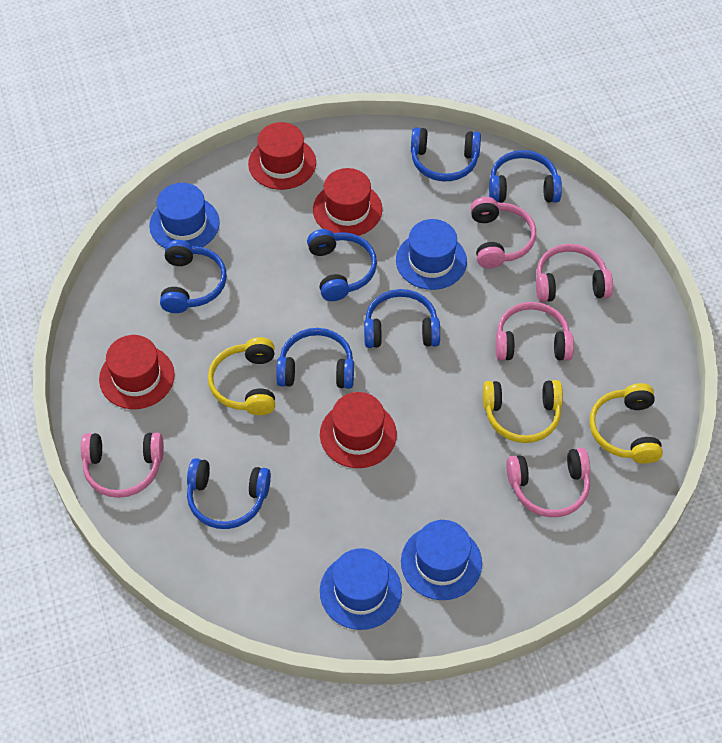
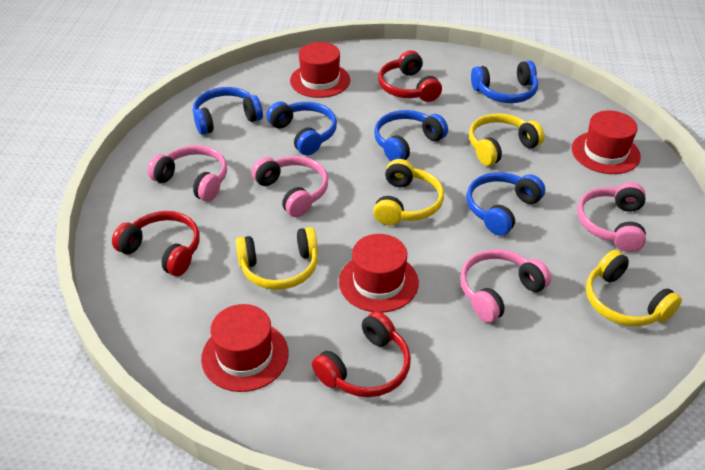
blue hat: [149,183,220,248] [320,548,402,630] [396,219,467,290] [401,520,482,600] = 4 -> none = 0
blue headphones: [160,240,227,313] [187,458,271,529] [276,328,354,389] [307,229,377,301] [364,289,440,348] [411,127,481,181] [489,150,562,203] = 7 -> [193,87,263,135] [266,102,337,155] [374,110,448,161] [466,172,545,236] [471,61,538,103] = 5
pink headphones: [81,432,164,498] [471,197,536,268] [495,302,574,361] [506,448,590,517] [536,244,613,302] = 5 -> [148,145,227,202] [252,156,328,217] [460,249,551,323] [577,182,646,252] = 4
red headphones: none = 0 -> [112,211,200,276] [312,311,411,397] [378,50,442,102] = 3
yellow headphones: [208,337,275,415] [483,380,563,443] [590,383,663,464] = 3 -> [236,227,318,290] [373,159,444,225] [469,113,545,166] [586,250,682,326] = 4

